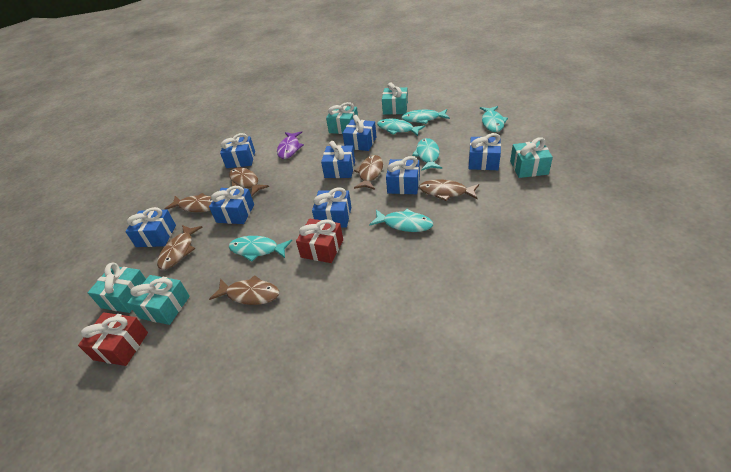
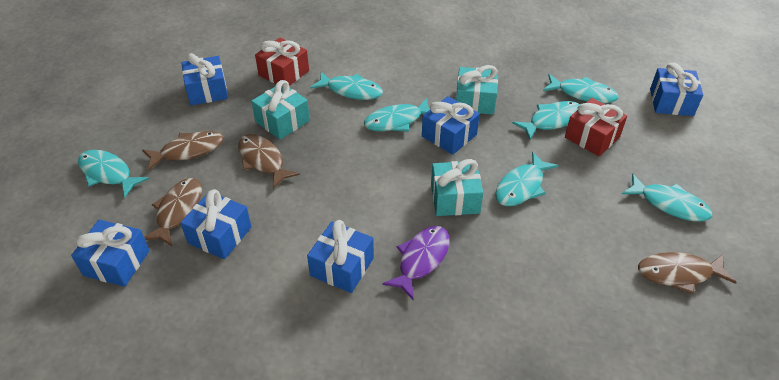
blue gift: [125,207,176,247] [209,186,254,224] [220,133,255,168] [312,188,351,228] [321,141,355,178] [343,115,377,151] [386,156,420,194] [468,133,501,170] = 8 -> [71,220,150,287] [180,189,251,259] [182,53,228,105] [307,220,374,293] [422,96,480,155] [650,62,703,116] = 6
brown fish: [157,225,202,270] [165,193,212,212] [209,275,279,305] [229,167,269,196] [354,155,383,190] [419,180,479,201] = 6 -> [142,131,224,171] [144,178,202,246] [238,134,300,189] [638,252,737,294] = 4
turquoise fish: [229,236,292,262] [369,209,433,232] [377,119,425,136] [401,109,450,124] [412,138,442,171] [480,106,508,132] = 6 -> [78,150,149,197] [310,72,383,100] [364,98,430,132] [495,152,559,206] [512,101,580,140] [543,74,619,103] [622,173,712,222] = 7
turquoise gift: [88,262,146,313] [127,275,190,325] [326,102,358,134] [382,83,408,115] [510,137,553,178] = 5 -> [251,80,310,140] [431,159,483,216] [456,65,498,115] = 3

